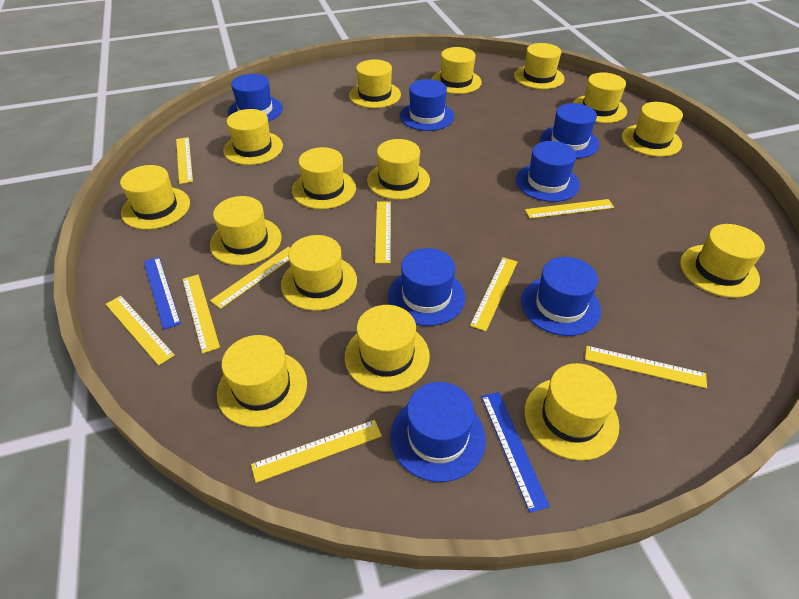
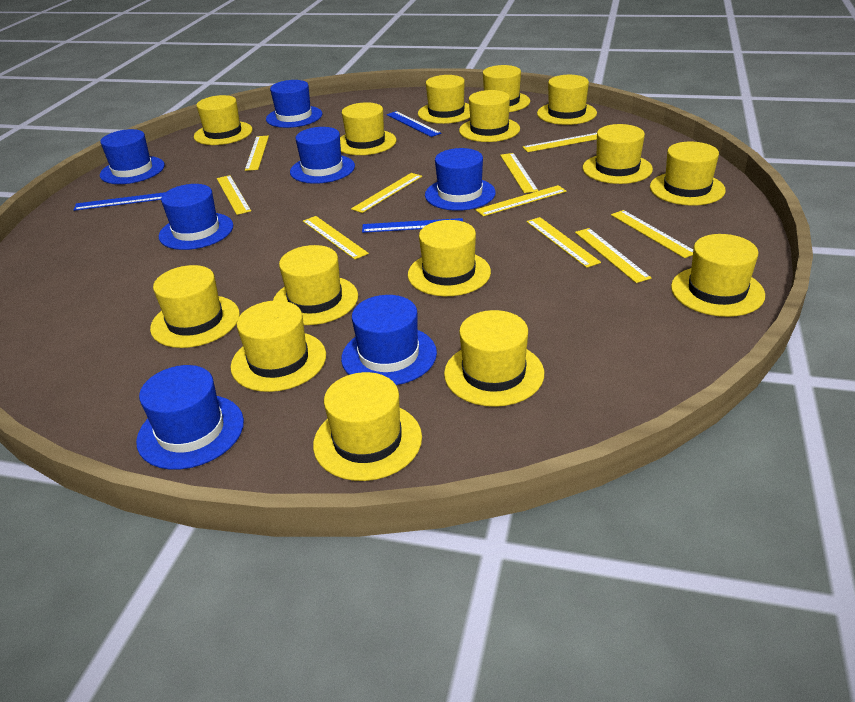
blue ruler: [144,257,181,330] [481,392,550,513] = 2 -> [74,192,165,211] [362,218,463,233] [387,111,441,137] = 3
yellow ruler: [106,296,175,365] [176,137,193,184] [182,275,220,354] [210,247,290,309] [251,420,382,483] [375,202,391,263] [470,257,517,331] [525,199,614,219] [585,346,707,389] = 9 -> [217,175,251,215] [245,135,269,171] [303,216,369,259] [351,173,422,213] [476,185,567,216] [500,153,539,193] [523,133,597,152] [527,217,601,268] [575,228,651,283] [611,210,693,258] = 10

